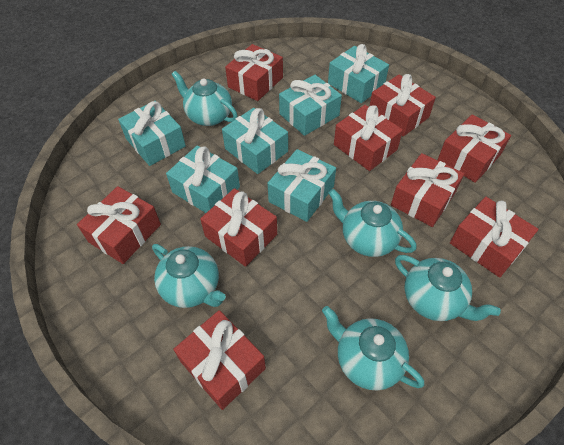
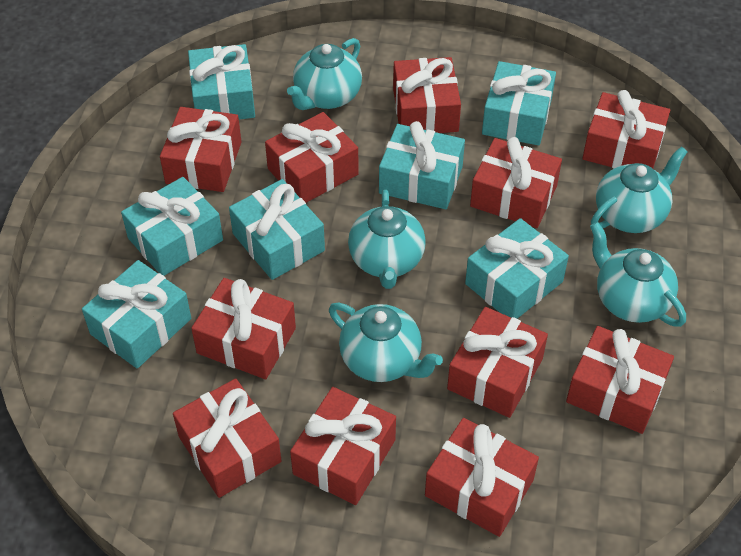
red gift: [77,186,161,264] [173,310,266,410] [200,188,277,267] [225,44,283,101] [334,105,403,171] [369,74,436,137] [391,153,464,227] [438,114,511,183] [450,197,538,278] = 9 -> [160,107,241,192] [173,379,282,498] [191,278,296,379] [265,112,359,203] [290,387,396,505] [393,57,461,133] [425,418,539,537] [447,307,548,418] [470,137,562,228] [566,326,674,434] [582,90,670,168] = 11
turquoise gift: [118,101,186,166] [166,146,240,213] [222,108,288,174] [267,149,336,222] [279,75,342,136] [328,44,389,103] = 6 -> [82,260,191,369] [121,177,223,276] [188,44,255,119] [229,179,325,280] [379,121,465,209] [465,218,569,319] [482,61,556,146] = 7

